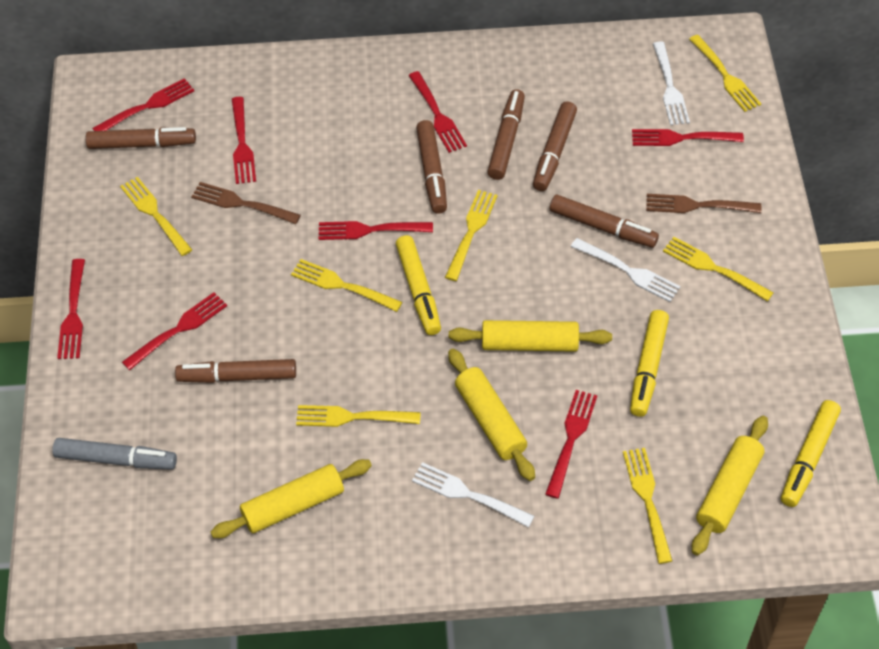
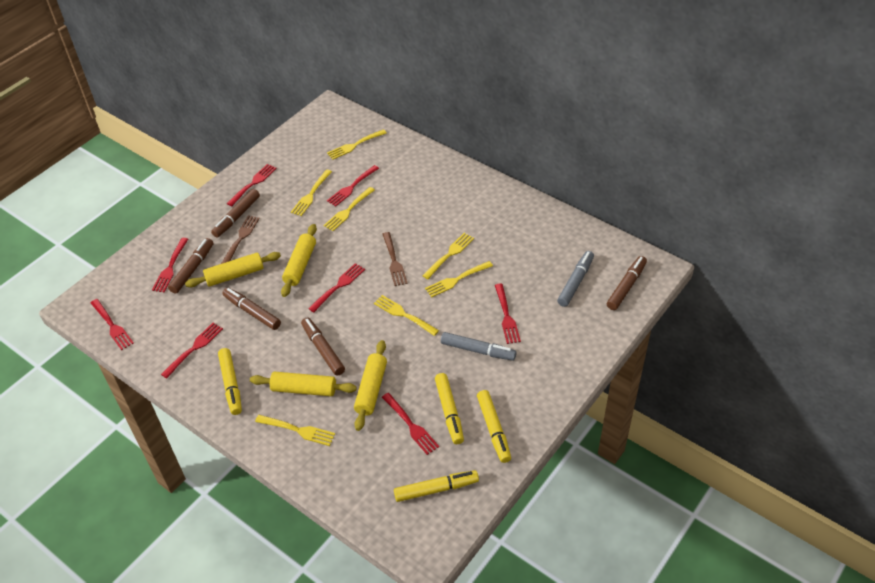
brown marker: [86,127,196,149] [175,359,296,383] [416,120,447,214] [487,89,525,180] [533,101,577,191] [550,195,659,248] = 6 -> [168,238,214,294] [211,189,260,237] [222,287,281,330] [301,318,345,376] [607,256,647,310] = 5
grey marker: [52,438,177,470] = 1 -> [441,332,517,361] [557,251,594,307] = 2
white fork: [412,462,534,528] [571,238,681,302] [653,41,690,125] = 3 -> none = 0
yellow marker: [396,235,441,335] [630,310,669,417] [781,400,841,507] = 3 -> [218,348,242,415] [394,470,479,502] [435,373,464,444] [477,390,511,463] = 4

